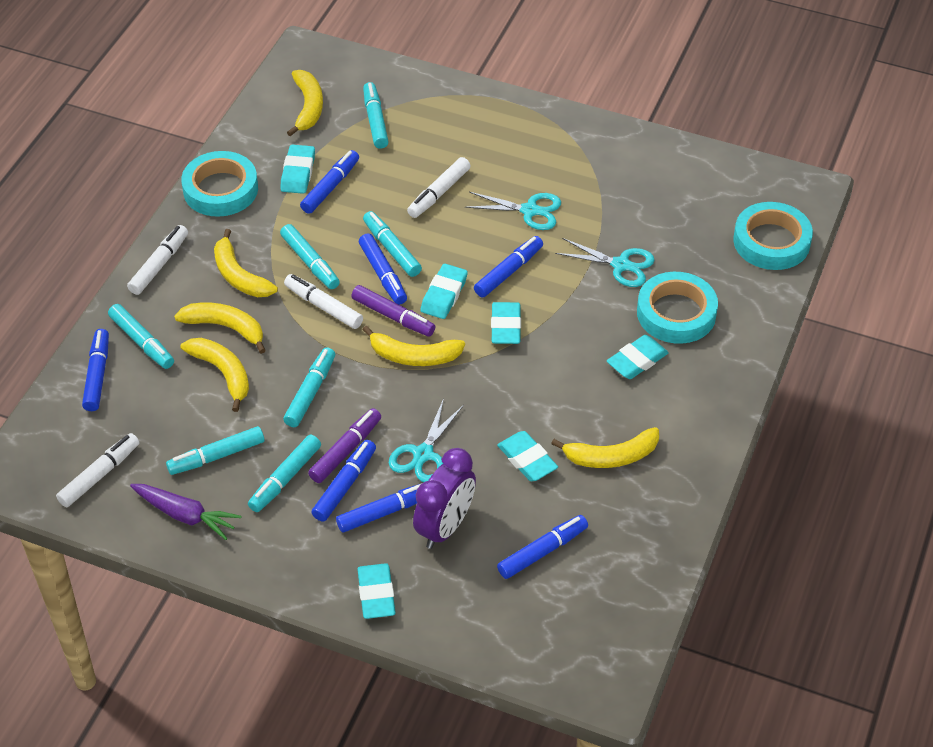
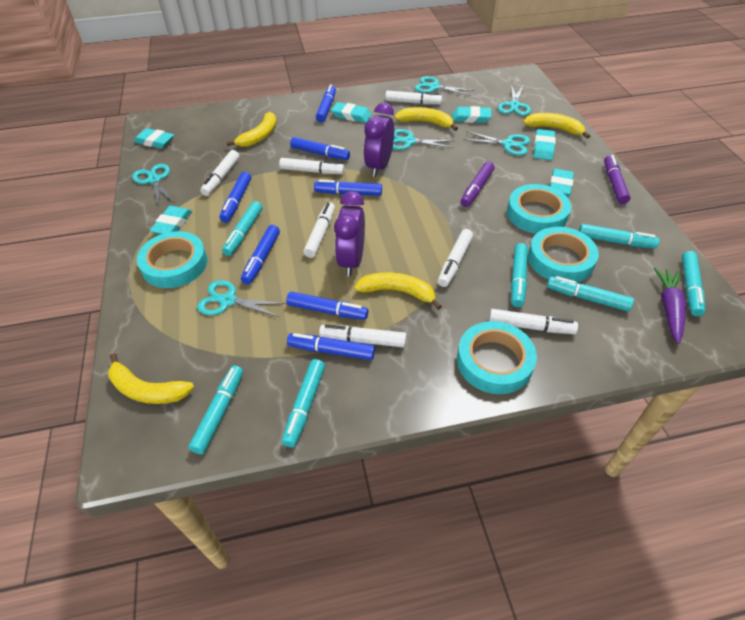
purple clock: [413,448,476,549] = 1 -> [334,191,365,276] [364,103,394,177] = 2
turquoise scissors: [389,398,464,482] [465,192,561,230] [555,238,655,287] = 3 -> [132,164,174,206] [197,280,286,317] [392,129,454,150] [415,76,474,96] [463,131,530,156] [498,85,531,116] = 6
turquoise tape: [181,151,258,217] [637,272,718,344] [733,202,813,270] = 3 -> [137,231,208,288] [457,321,537,394] [507,184,571,233] [528,227,599,282] = 4
white marker: [56,433,139,507] [127,225,188,295] [284,274,363,329] [407,157,471,218] = 4 -> [200,150,240,196] [279,158,344,174] [303,202,335,258] [319,324,406,347] [385,91,442,105] [438,229,473,287] [489,309,578,334] = 7
yellow banana: [174,303,266,354] [180,338,249,412] [214,229,278,297] [287,70,323,136] [362,326,465,366] [551,427,659,468] = 6 -> [108,353,194,404] [226,112,277,147] [354,272,442,310] [394,107,458,131] [523,113,590,139] = 5

